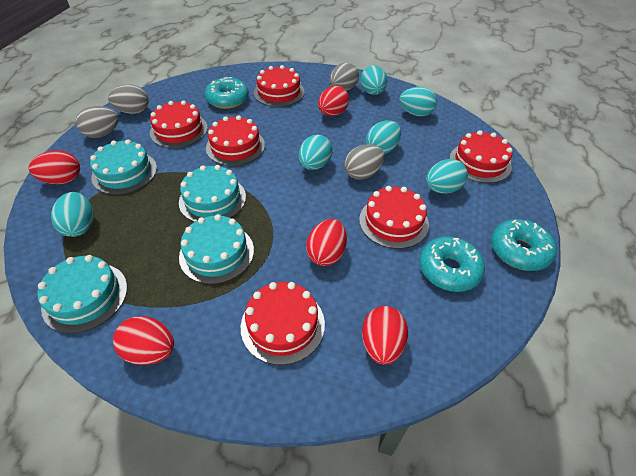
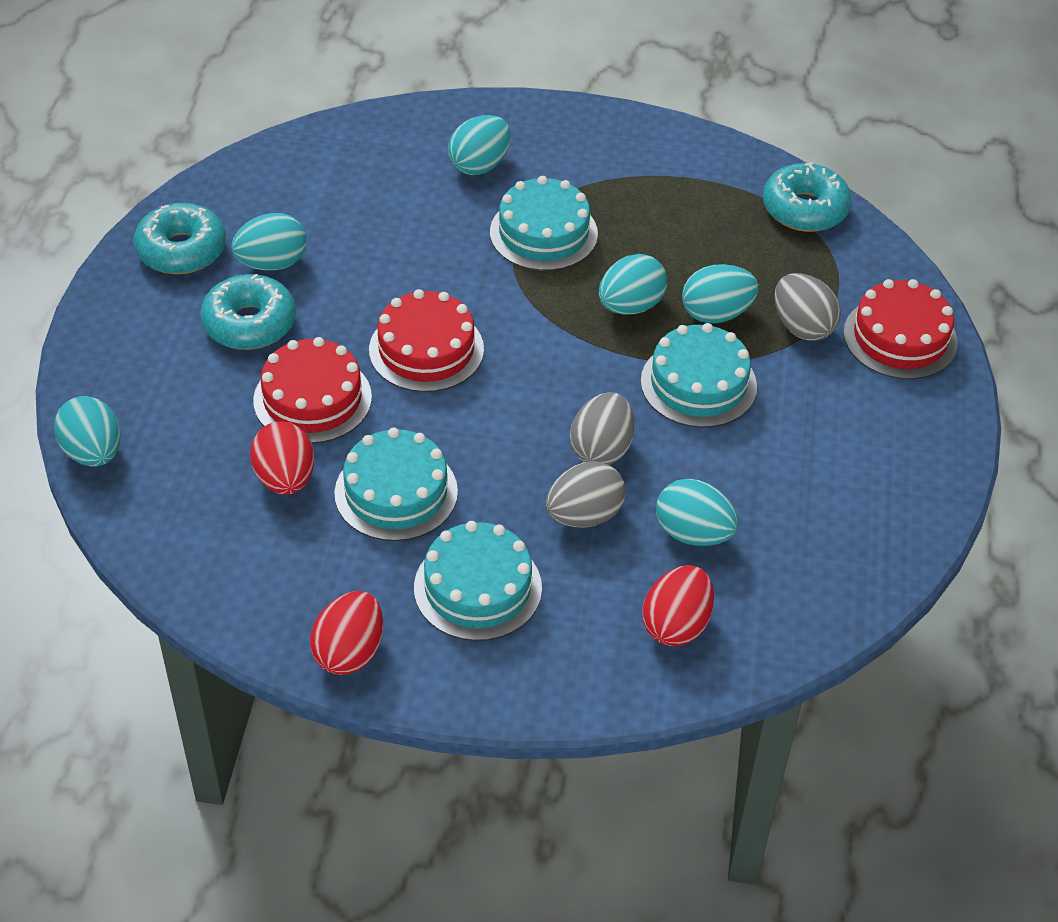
grey egg: [76,106,119,138] [108,84,149,114] [330,63,359,91] [344,144,385,180] = 4 -> [546,461,626,528] [570,392,634,465] [774,273,841,341] = 3
red cake: [150,100,208,148] [206,115,265,166] [241,282,325,365] [254,65,305,107] [359,186,429,249] [449,130,513,183] = 6 -> [253,337,372,444] [369,289,484,392] [843,279,958,379] = 3
red egg: [28,150,80,184] [113,316,174,365] [306,219,347,266] [318,86,349,116] [362,306,408,365] = 5 -> [250,421,314,495] [310,591,383,675] [642,565,714,646] = 3

